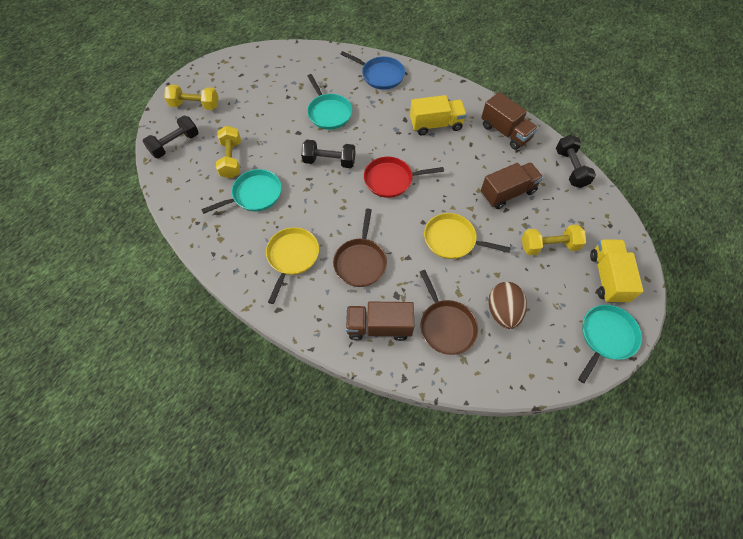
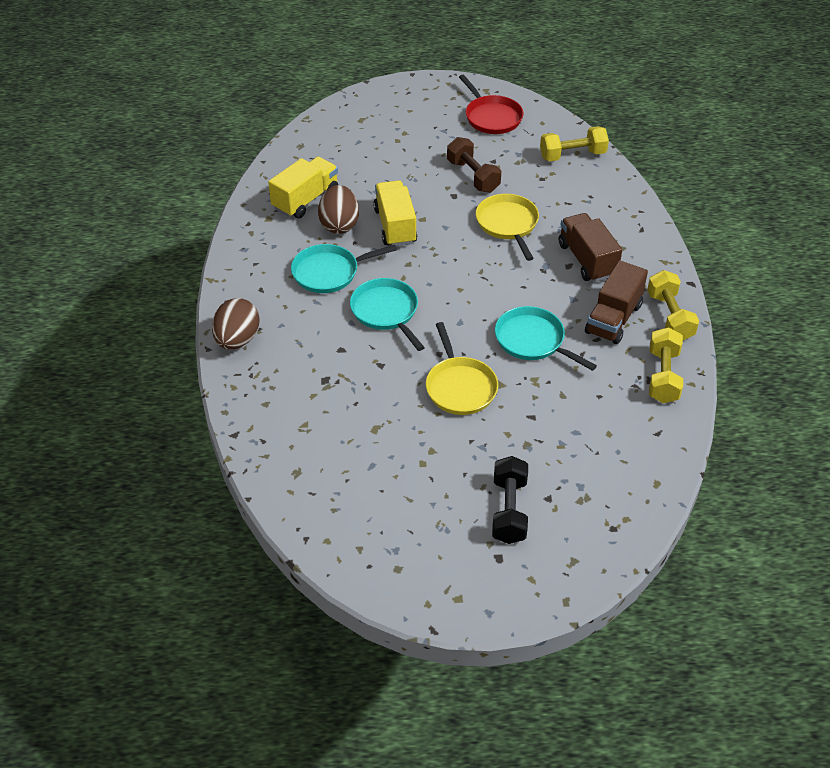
black dumbbell: [143,115,199,158] [301,140,355,168] [556,135,596,188] = 3 -> [492,456,528,544] = 1
blue pan: [341,51,405,90] = 1 -> none = 0
brown dumbbell: none = 0 -> [447,137,501,193] = 1
brown egg: [488,282,527,329] = 1 -> [212,298,260,349] [318,185,359,234] = 2
brown pan: [333,209,387,287] [420,270,478,355] = 2 -> none = 0
brown truck: [346,302,414,341] [481,92,538,150] [481,162,543,209] = 3 -> [559,213,622,282] [585,261,648,344] = 2

